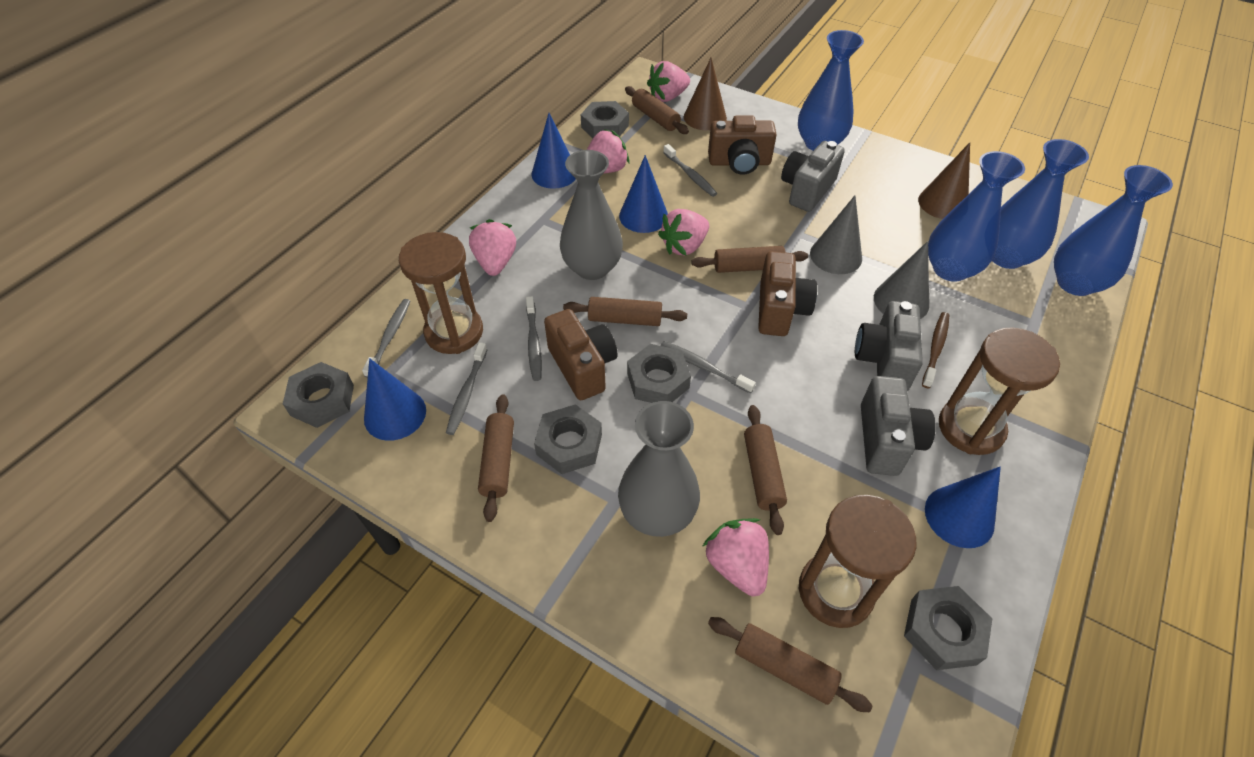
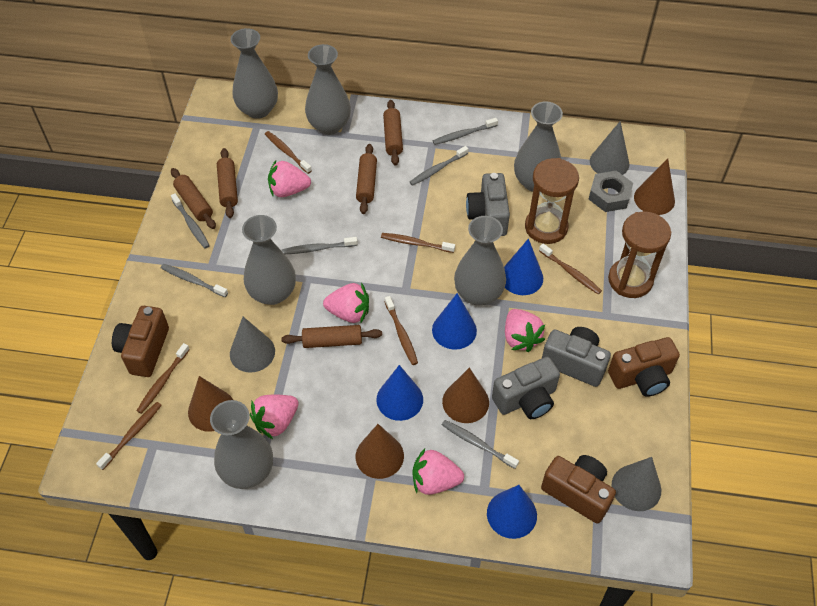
blue vase: [798,30,864,151] [928,151,1025,282] [992,139,1089,269] [1054,165,1173,296] = 4 -> none = 0
brown cone: [684,58,727,130] [918,142,970,219] = 2 -> [188,376,233,432] [356,424,404,479] [442,367,489,423] [634,158,675,215] = 4
brown hourglass: [399,232,483,354] [799,495,917,628] [939,327,1060,455] = 3 -> [525,158,579,244] [608,212,671,298] = 2
brown rolling pin: [478,394,514,522] [563,297,687,326] [625,86,689,134] [691,246,808,273] [708,617,873,712] [744,405,787,535] = 6 -> [171,168,216,229] [217,148,238,218] [281,325,382,348] [356,144,377,214] [383,100,403,165] = 5
brown toothbrush: [922,312,949,388] = 1 -> [96,402,162,470] [137,343,190,414] [265,131,312,174] [381,233,455,253] [385,296,418,365] [539,244,602,295] = 6
grey cone: [810,195,862,274] [874,241,929,319] = 2 -> [230,317,275,373] [590,122,630,175] [612,457,661,511] = 3
grey nut: [283,362,354,428] [534,404,602,474] [581,101,629,138] [627,344,691,403] [904,586,992,670] = 5 -> [589,171,633,212] = 1
grey toothbrush: [362,299,410,378] [446,342,487,435] [526,296,542,381] [661,341,756,394] [663,144,717,197] = 5 -> [161,264,228,297] [171,193,210,249] [282,237,358,254] [410,146,469,186] [433,118,498,145] [442,420,519,469] = 6
grey vase: [560,150,623,280] [618,401,700,537] = 2 -> [210,400,273,489] [231,28,278,119] [242,215,296,305] [305,44,351,135] [454,216,506,306] [514,101,563,192] = 6

